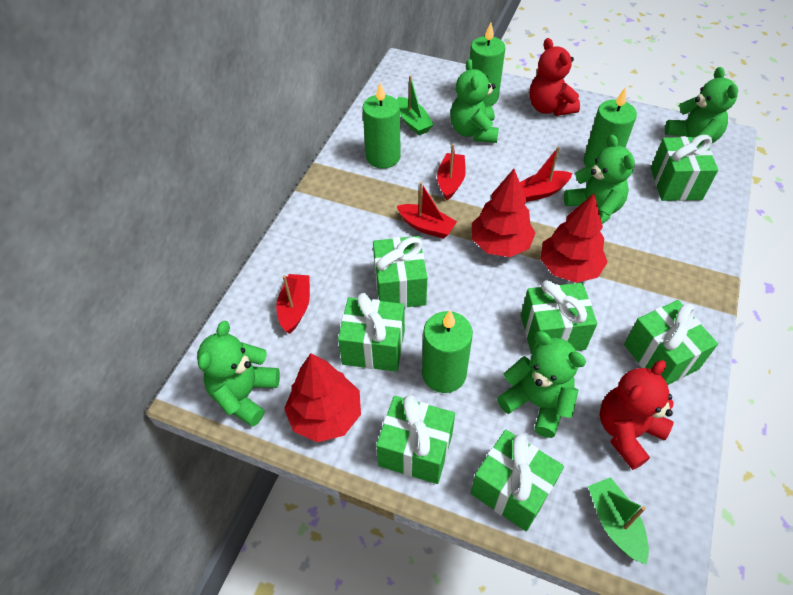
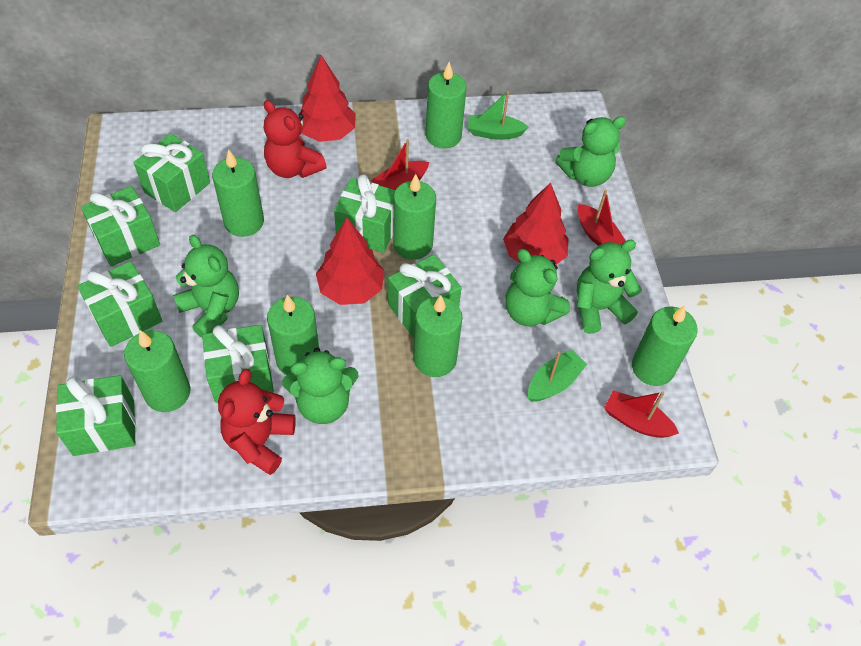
green candle: [362,83,401,169] [422,310,473,393] [470,22,505,107] [584,87,637,167] = 4 -> [124,330,191,412] [212,149,264,237] [267,295,319,375] [393,174,436,260] [413,295,462,377] [426,62,467,148] [632,305,698,386] = 7
red boat: [276,274,310,334] [397,182,457,239] [437,144,466,200] [520,147,572,202] = 4 -> [371,139,429,190] [578,190,626,246] [604,390,679,438] = 3

